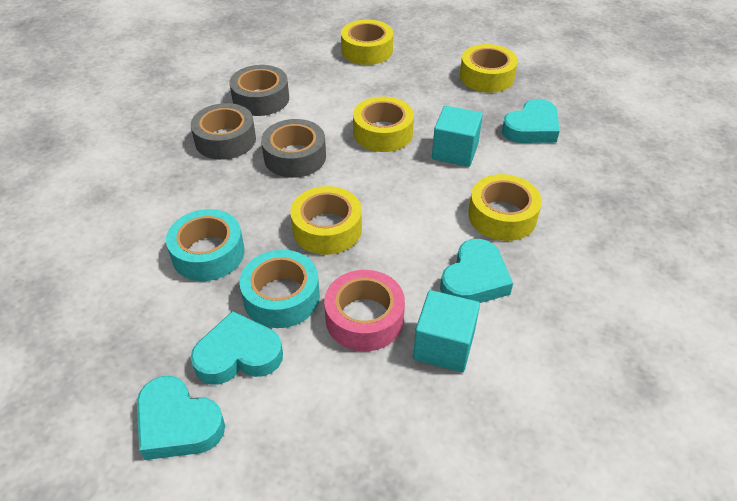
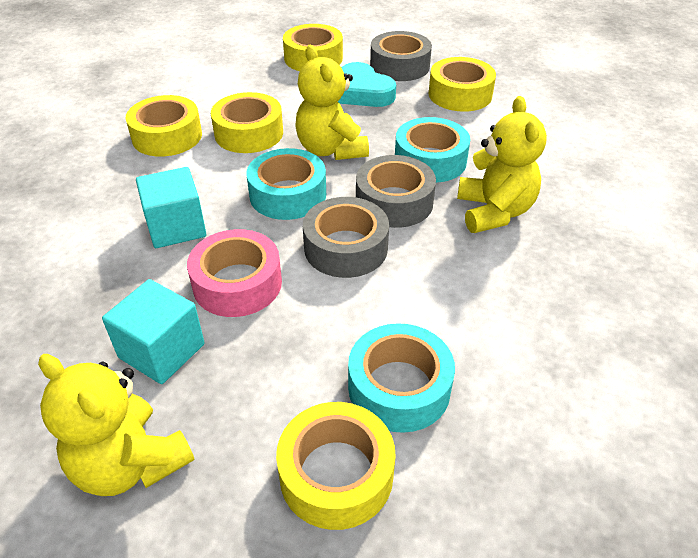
turquoise heart: [137,376,225,460] [191,311,283,385] [440,239,513,303] [502,99,560,143] = 4 -> [338,62,396,107] = 1
turquoise tape: [166,209,245,281] [239,250,320,328] = 2 -> [246,148,326,220] [348,323,455,433] [395,117,470,183] = 3
yellow teddy bear: none = 0 -> [38,354,195,496] [295,45,369,160] [457,96,547,233] = 3

